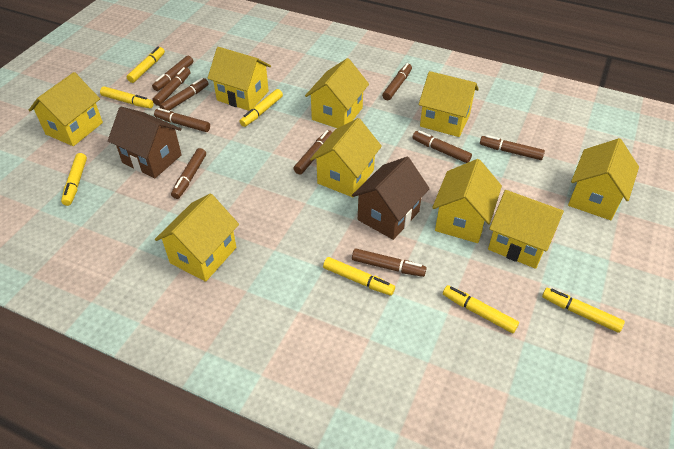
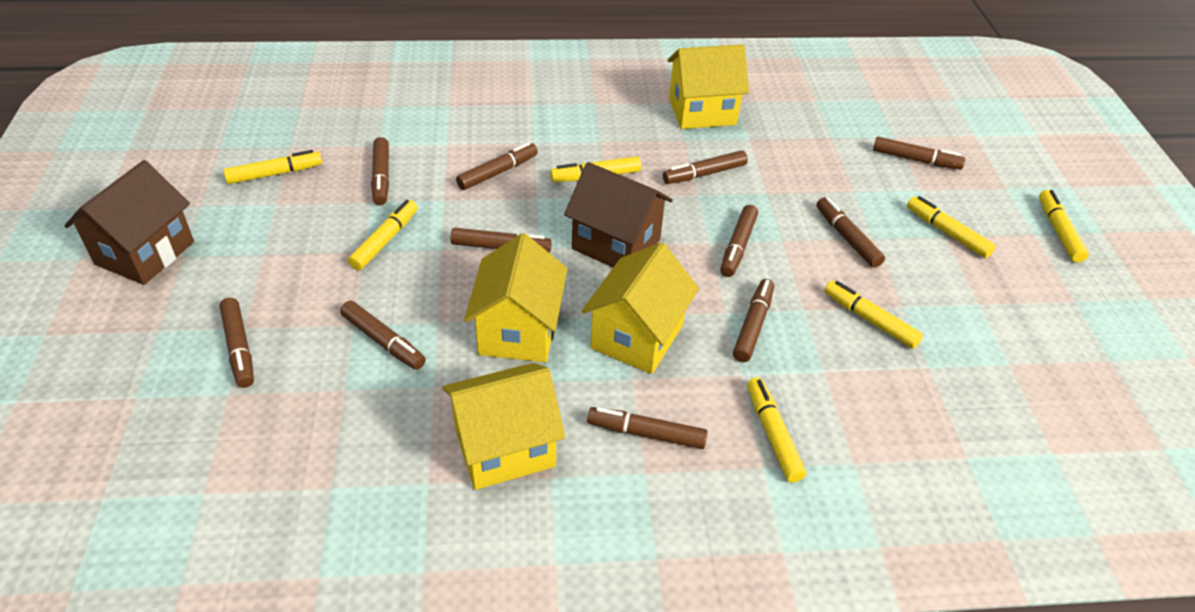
brown marker: [152,56,193,91] [152,67,190,106] [154,108,210,132] [159,78,209,111] [171,148,206,199] [293,130,332,175] [352,249,427,277] [382,63,412,100] [413,130,472,163] [480,135,545,160] = 10 -> [219,298,254,388] [340,301,426,370] [371,137,389,205] [450,228,552,253] [456,142,538,190] [587,407,708,449] [663,150,748,184] [720,205,758,277] [733,279,774,362] [816,197,885,268] [873,137,965,170] = 11
yellow house: [29,72,103,146] [155,193,239,282] [207,47,271,111] [305,58,369,128] [310,118,382,197] [419,71,479,137] [432,159,502,243] [488,190,564,269] [568,138,639,220] = 9 -> [442,363,565,490] [464,233,567,362] [581,242,699,374] [667,44,749,129] = 4

